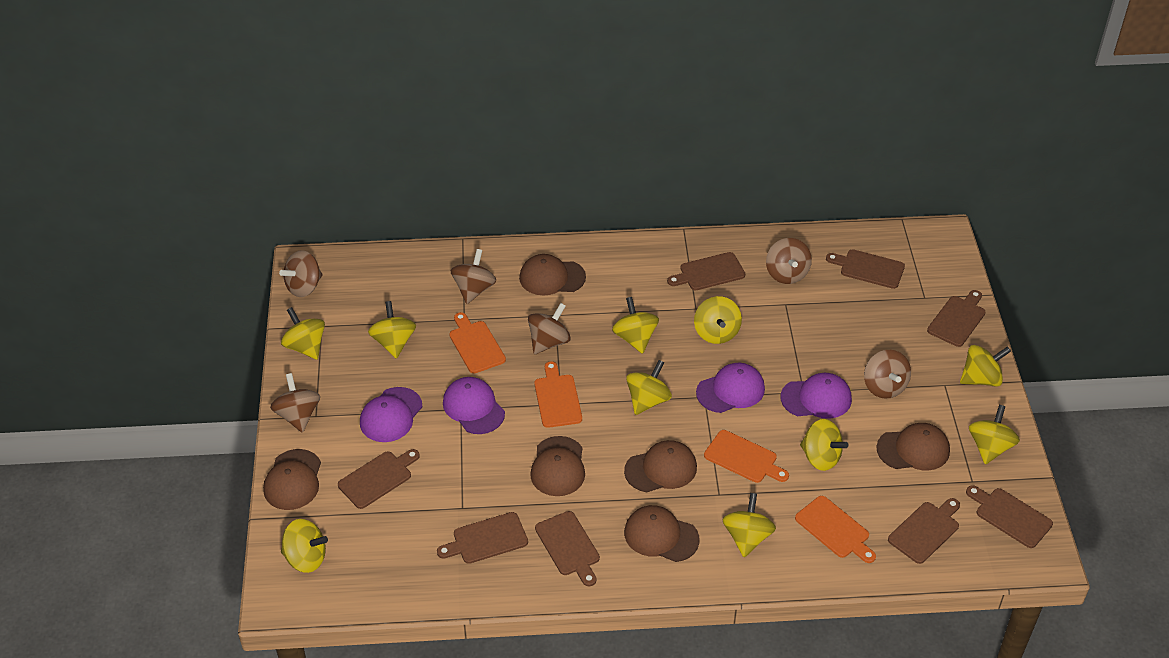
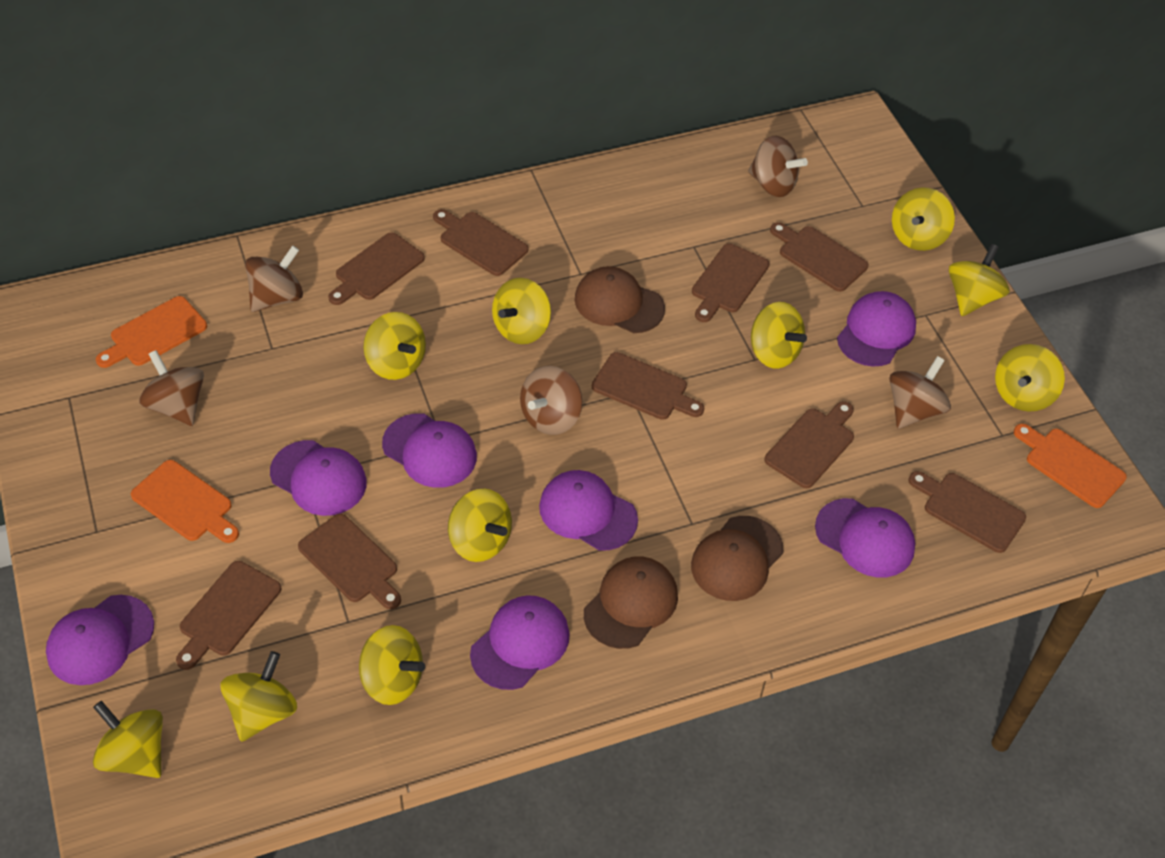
brown cap: [263,449,321,510] [519,254,586,296] [530,436,585,496] [624,440,697,492] [624,505,700,562] [876,423,950,470] = 6 -> [575,266,665,333] [584,557,678,649] [691,516,783,601] = 3
brown cutting board: [338,449,420,509] [437,512,528,564] [535,511,600,587] [667,252,745,290] [826,249,905,289] [888,498,960,564] [927,290,985,347] [966,485,1053,548] = 8 -> [176,561,281,670] [298,514,401,609] [328,232,425,305] [433,209,528,276] [592,352,704,420] [692,243,770,322] [765,401,854,488] [770,222,868,292] [908,471,1026,553] = 9
brown spinning top: [270,373,320,433] [279,250,322,297] [451,249,496,304] [528,303,571,354] [766,238,812,284] [864,350,911,399] = 6 -> [139,350,204,426] [245,245,303,312] [520,366,582,435] [748,136,808,197] [889,356,951,429] = 5
orange cutting board: [449,312,506,373] [534,361,582,428] [704,430,789,483] [795,496,876,563] = 4 -> [96,296,207,368] [131,460,239,543] [1014,424,1127,508] = 3
purple cap: [360,387,422,442] [443,377,505,434] [696,363,765,413] [781,373,852,419] = 4 -> [46,595,154,685] [270,440,367,516] [382,413,477,488] [470,595,570,690] [539,470,638,551] [815,498,915,577] [837,291,916,367] = 7

